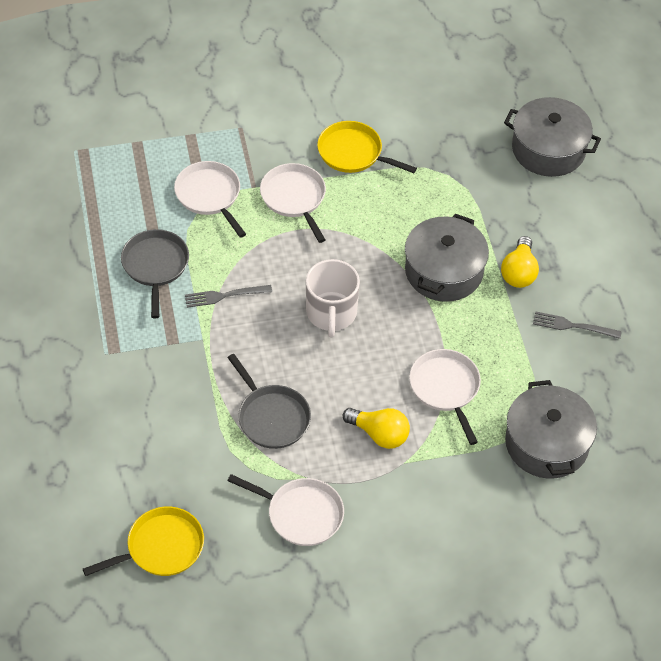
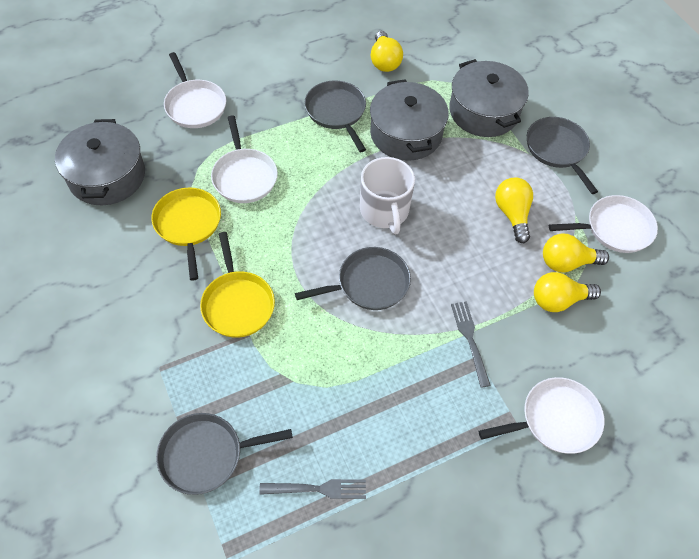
grey pan: [121,229,189,318] [227,354,311,449] = 2 -> [156,413,293,495] [295,247,411,310] [305,80,366,152] [527,117,598,194] = 4
yellow light bulb: [343,408,410,449] [501,236,539,288] = 2 -> [371,31,403,72] [495,178,533,243] [534,272,601,312] [543,234,609,273] = 4

